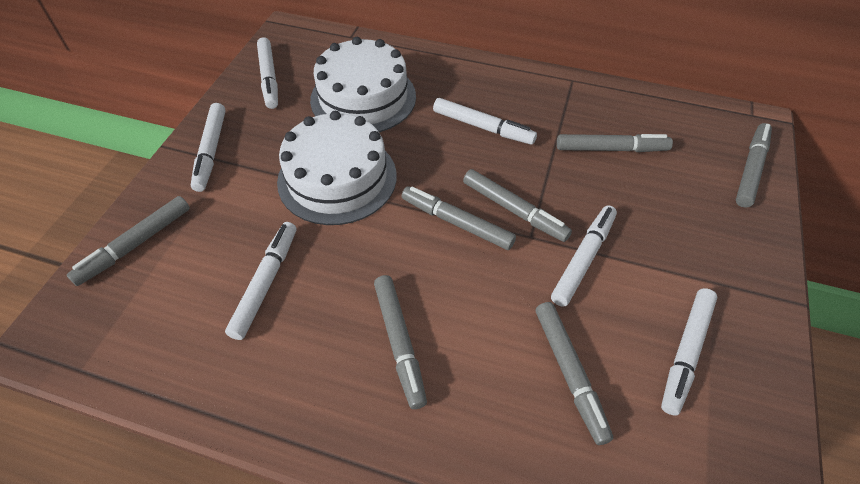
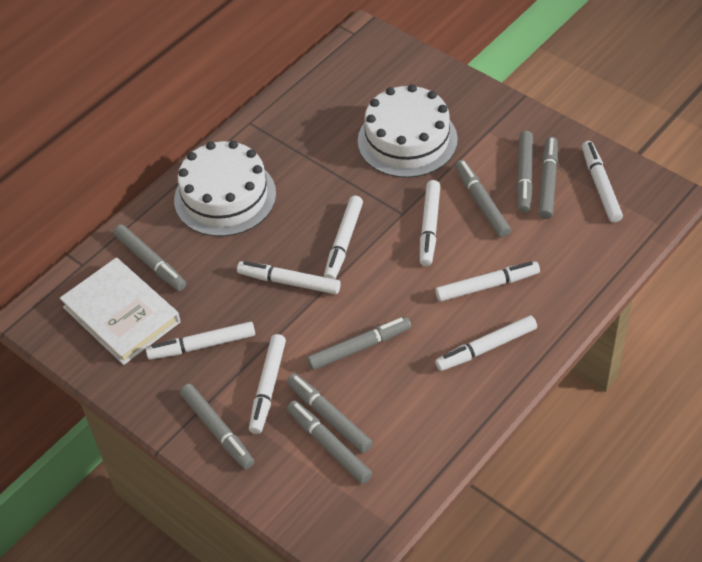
grey marker: [67,196,190,286] [374,275,427,409] [401,186,516,250] [463,169,572,242] [536,302,613,445] [557,134,673,152] [736,123,772,207] = 7 -> [113,224,186,291] [180,384,254,469] [287,374,373,453] [287,401,372,484] [307,317,411,370] [455,160,511,237] [517,131,533,213] [538,137,558,219] = 8
white book: none = 0 -> [60,258,180,365] = 1
white marker: [191,103,226,192] [225,222,296,340] [257,37,278,109] [433,98,537,145] [551,205,617,307] [661,288,718,416] = 6 -> [146,321,255,360] [237,261,341,294] [249,334,286,434] [324,196,363,279] [420,180,440,266] [435,261,540,302] [435,315,537,371] [582,141,623,222] = 8

